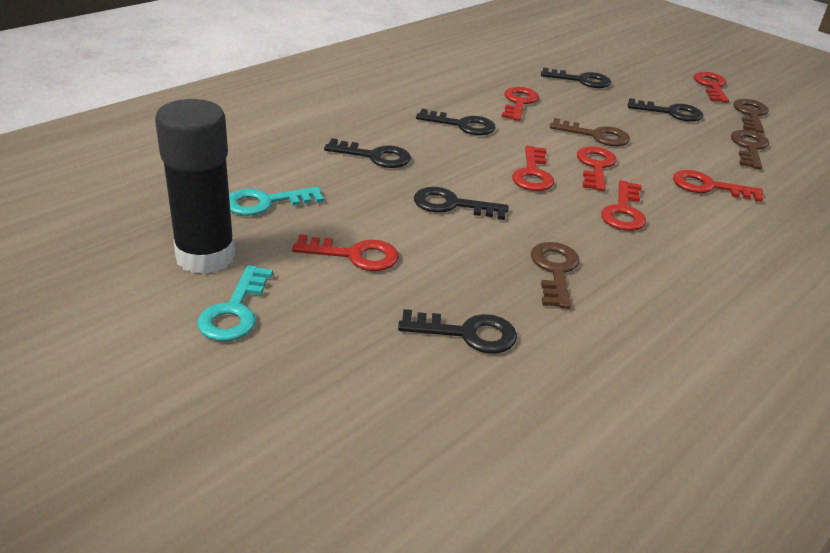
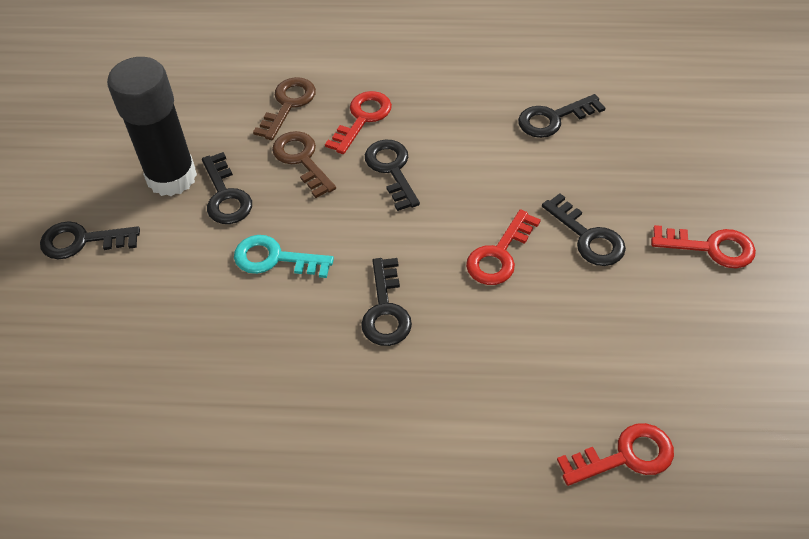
brown key: [531,242,580,309] [550,118,630,146] [731,130,769,169] [733,99,769,133] = 4 -> [253,77,316,140] [272,131,336,198] = 2
red key: [292,234,399,271] [502,87,539,121] [512,146,554,191] [577,146,617,191] [601,180,646,231] [673,170,763,202] [694,72,729,103] = 7 -> [325,91,392,154] [466,209,541,285] [557,423,674,486] [651,225,756,268] = 4
turquoise key: [197,265,273,341] [229,187,324,216] = 2 -> [234,235,334,278] = 1

